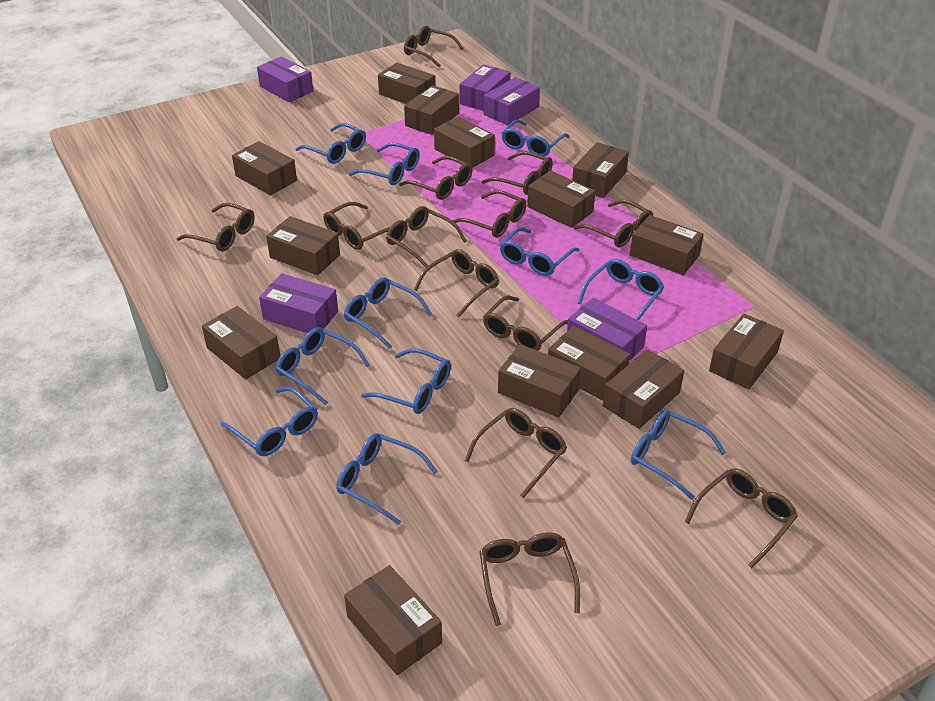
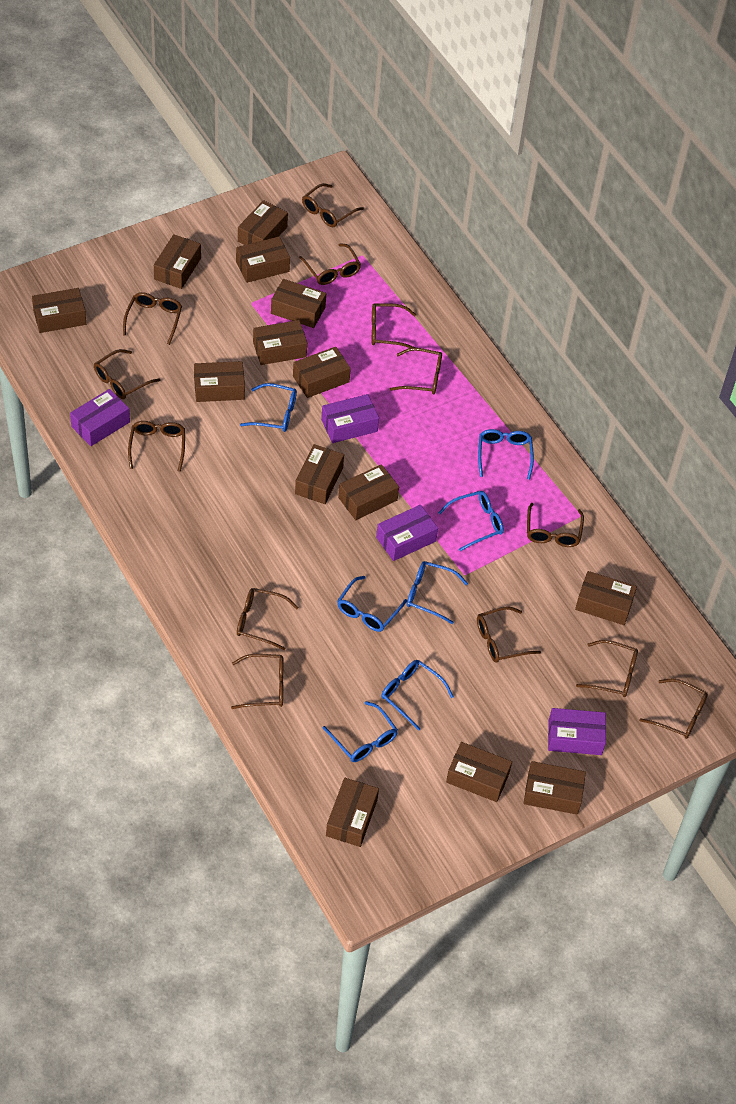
blue glasses: [221,386,318,456] [276,327,370,405] [296,123,366,164] [336,433,438,525] [344,277,432,349] [349,143,419,185] [361,348,451,414] [500,227,579,276] [502,119,569,157] [578,259,664,320] [631,410,726,500] = 11 -> [240,383,297,432] [323,701,398,762] [337,576,407,632] [381,660,454,731] [407,561,468,624] [438,491,504,551] [478,429,534,480] = 7
purple box: [257,57,313,102] [259,273,338,333] [460,64,511,111] [484,77,540,125] [567,298,647,361] = 5 -> [70,389,130,446] [321,394,379,443] [376,505,438,561] [548,708,606,755] = 4

